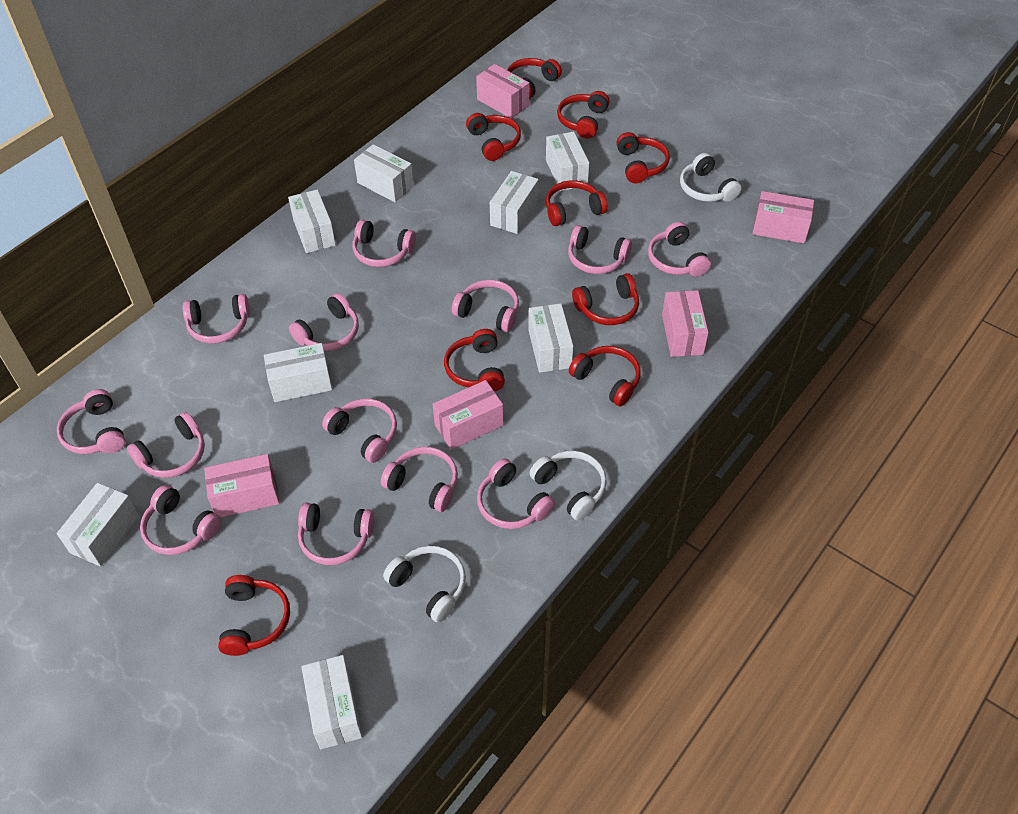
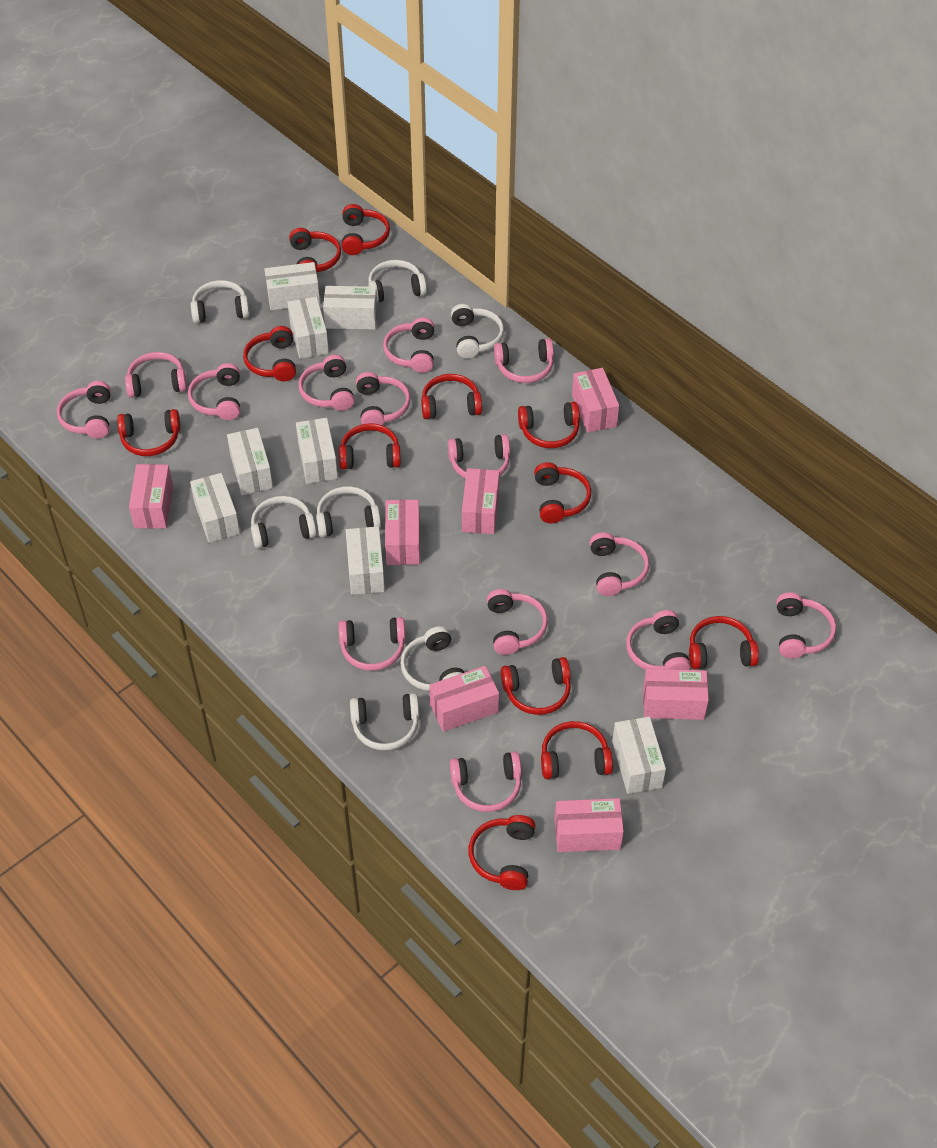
pink box: [204,454,280,517] [433,380,503,450] [476,64,529,119] [662,290,709,357] [752,191,814,243] = 5 -> [129,464,173,528] [385,500,420,565] [429,666,499,732] [462,468,499,534] [555,798,624,852] [572,368,619,433] [643,669,709,720] = 7
pink headphones: [57,389,126,454] [127,412,205,478] [140,485,222,555] [183,294,250,344] [289,293,359,351] [298,503,375,565] [322,399,397,463] [353,220,416,267] [381,447,458,512] [452,280,519,332] [477,458,555,529] [568,225,632,274] [648,222,711,277] = 13 -> [57,381,111,439] [125,352,187,398] [188,363,240,420] [298,355,355,411] [338,617,406,671] [356,372,410,425] [383,317,434,373] [448,434,510,479] [450,752,522,812] [487,589,548,655] [494,338,554,383] [590,532,649,596] [626,610,690,670] [776,592,836,659] = 14
red headphones: [218,575,290,656] [444,329,505,392] [466,113,521,161] [507,58,562,99] [546,180,608,226] [557,91,609,139] [569,346,641,406] [572,273,639,325] [616,132,670,183] = 9 -> [117,409,180,456] [243,326,296,381] [289,228,341,273] [339,423,401,469] [342,204,390,255] [421,374,482,419] [468,815,535,890] [501,657,571,715] [518,402,580,448] [534,462,591,523] [541,721,613,779] [689,616,759,669] = 12
white headphones: [383,546,466,623] [529,451,607,520] [680,153,742,202] = 3 -> [191,280,250,323] [251,496,317,548] [316,486,381,537] [350,693,419,750] [368,260,427,303] [400,626,464,691] [451,304,504,358] = 7

